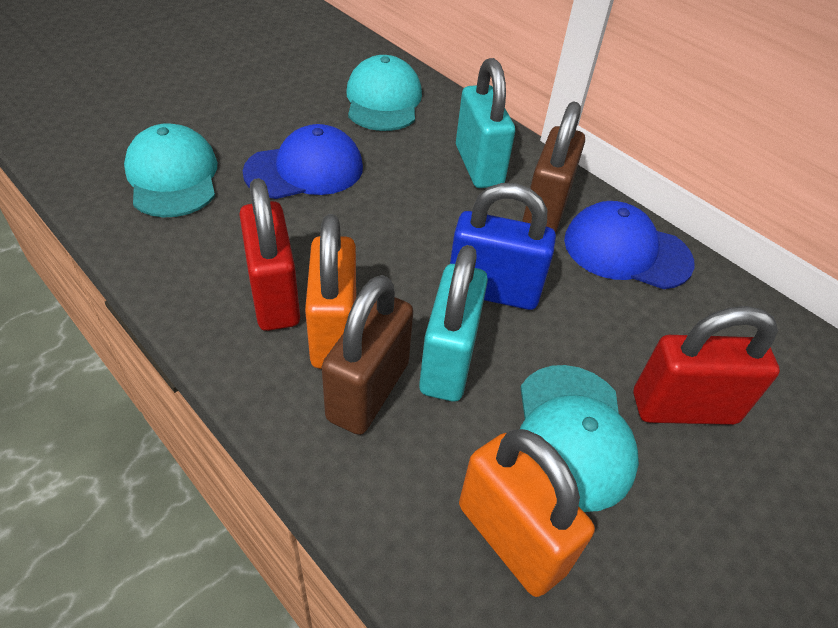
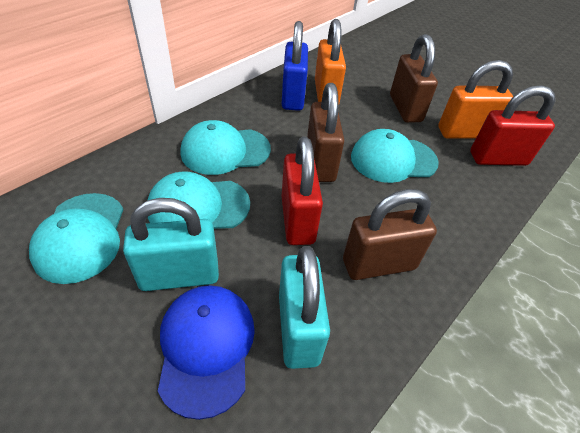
blue cap: [243,124,363,199] [564,201,695,289] = 2 -> [158,285,255,420] = 1
brown padlock: [322,275,413,435] [522,101,585,233] = 2 -> [307,83,344,182] [343,189,437,280] [390,34,438,123] = 3
turquoise cap: [124,123,218,217] [346,55,422,131] [520,365,639,512] = 3 -> [29,193,124,284] [147,171,250,229] [181,120,271,175] [351,129,439,183] = 4

